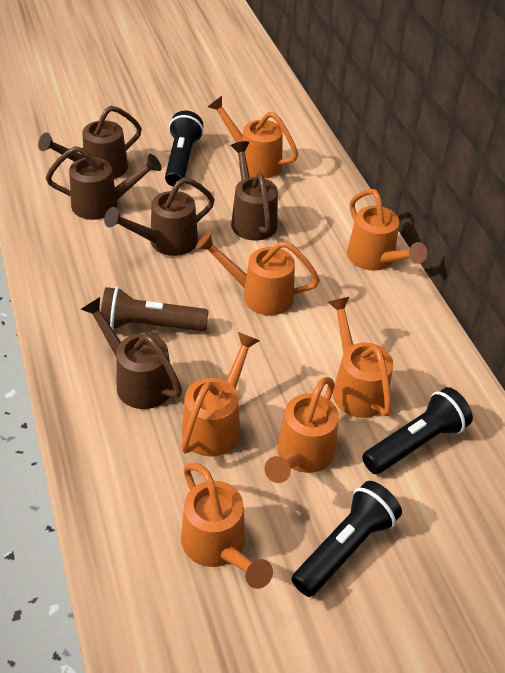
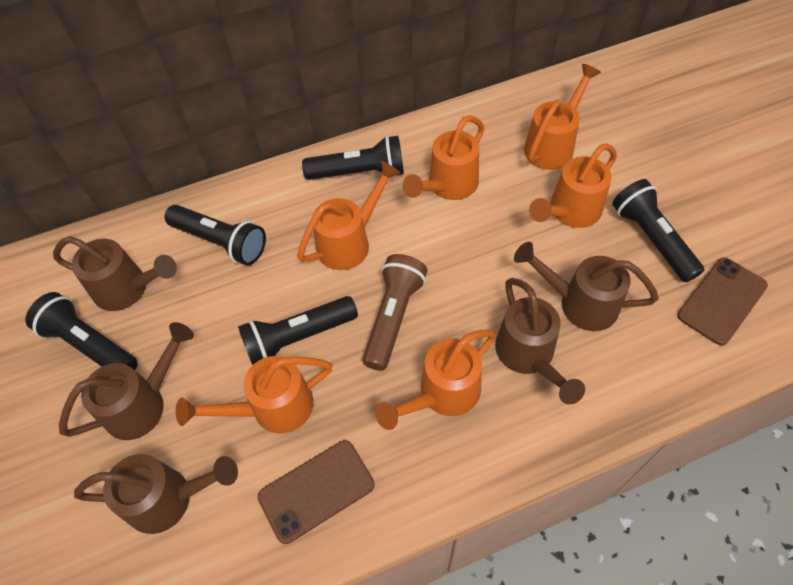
black flashlight: [165,111,204,187] [292,481,402,597] [362,387,473,474] = 3 -> [25,292,138,370] [165,205,266,265] [238,296,358,365] [302,135,404,180] [612,179,704,282] = 5
brown phone: none = 0 -> [257,440,375,544] [677,257,768,346] = 2
orange watering can: [181,332,260,457] [181,463,273,589] [196,232,320,315] [208,96,298,178] [265,377,339,483] [328,297,393,418] [347,189,427,271] = 7 -> [176,356,333,434] [297,161,400,270] [375,330,496,430] [403,115,484,200] [524,64,601,170] [529,143,617,228] = 6

